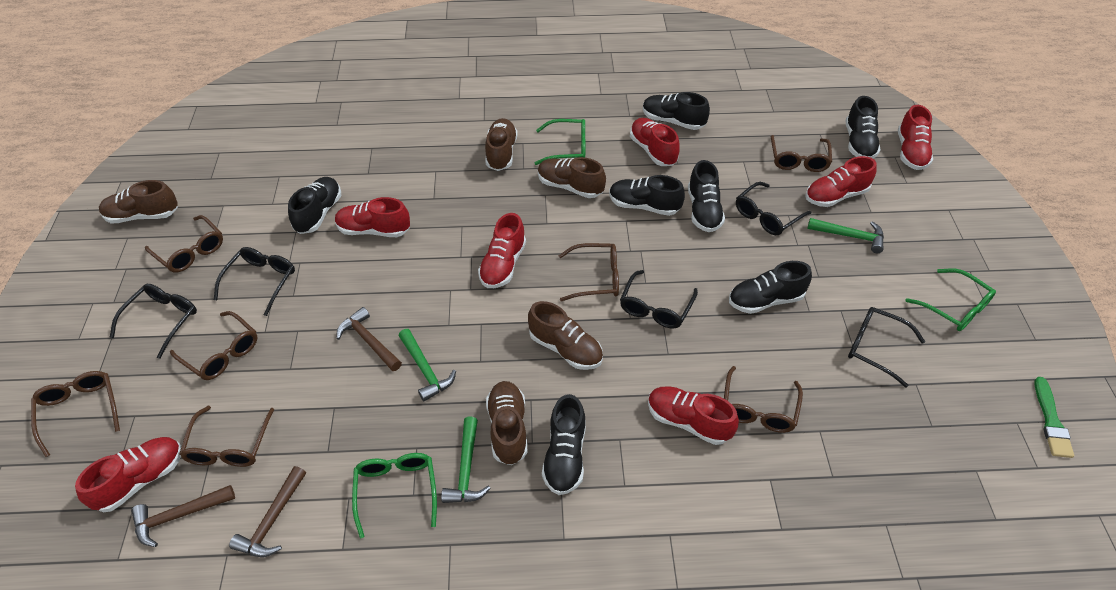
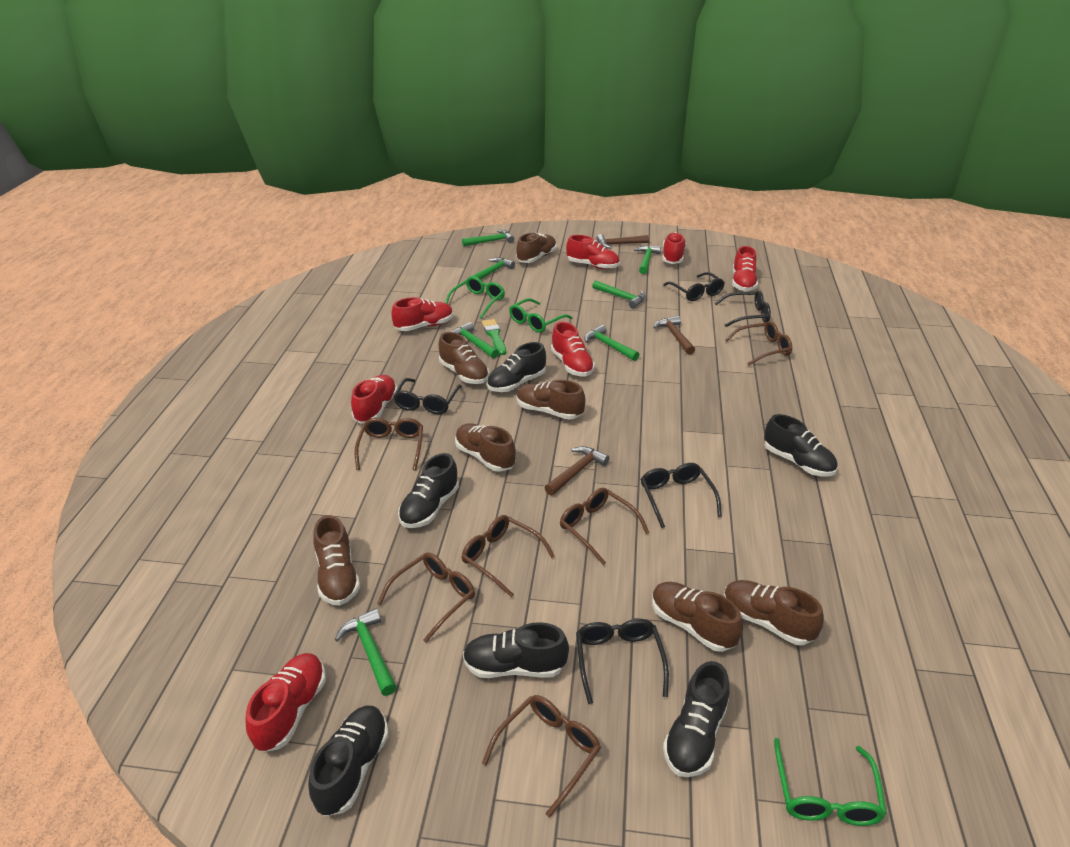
black shoe: [288,177,341,234] [542,394,586,495] [609,175,685,216] [643,92,710,130] [688,160,725,232] [729,261,812,314] [845,96,880,158] = 7 -> [308,706,389,816] [398,453,459,528] [463,622,569,678] [487,342,546,392] [663,661,730,777] [764,414,838,477] = 6
brown glasses: [31,371,120,457] [145,215,223,272] [170,311,258,380] [179,406,274,467] [558,243,619,301] [724,366,803,433] [771,135,832,172] = 7 -> [354,418,423,471] [377,552,475,642] [462,515,555,597] [482,695,601,817] [560,488,649,565] [725,321,792,366] = 6
brown shoe: [99,180,178,224] [485,118,518,171] [486,381,528,465] [528,301,603,370] [538,157,606,198] = 5 -> [313,515,360,605] [439,332,489,384] [455,423,516,472] [516,233,557,263] [516,380,586,420] [652,582,743,652] [724,580,824,645] = 7
green hammer: [399,329,456,402] [441,417,491,503] [807,218,884,253] = 3 -> [335,608,397,696] [452,322,499,358] [462,230,514,247] [470,257,515,280] [585,325,639,361] [592,280,646,308] [634,245,661,274] = 7

